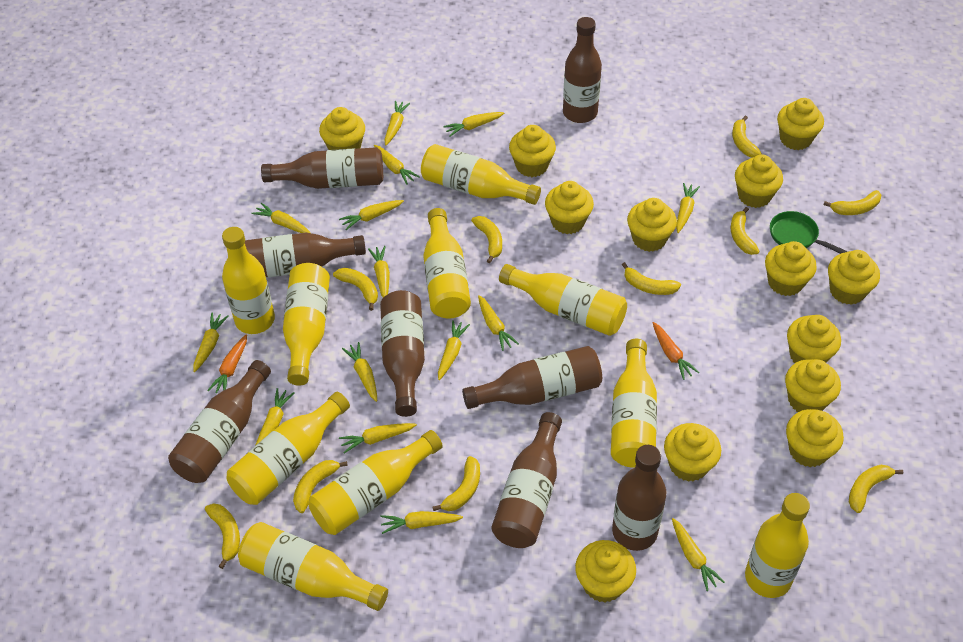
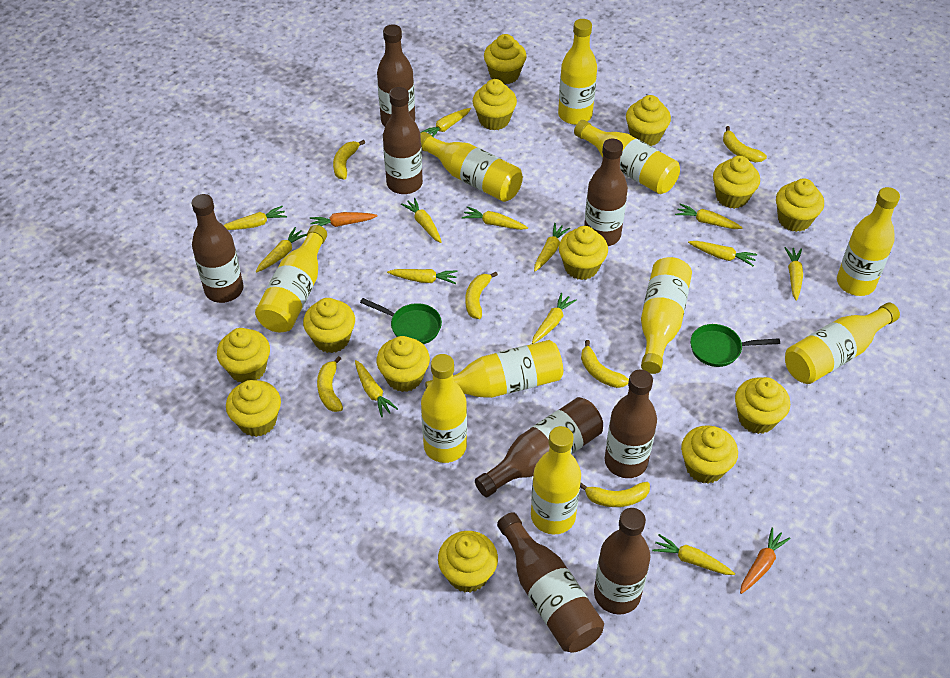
green pan: [770,211,848,254] = 1 -> [360,298,442,344] [690,324,780,367] = 2
yellow banana: [205,503,240,569] [293,460,348,513] [333,268,378,311] [432,456,480,511] [471,216,502,263] [622,262,681,295] [731,207,760,255] [732,116,762,158] [823,190,881,215] [849,465,903,513] = 10 -> [317,356,343,412] [333,140,365,179] [465,272,498,319] [580,482,650,507] [581,340,629,388] [723,126,767,162] = 6
yellow carrot: [193,313,229,372] [252,203,311,233] [255,388,294,446] [339,200,404,230] [339,423,417,453] [342,342,377,402] [368,246,390,297] [374,145,420,185] [381,511,463,534] [384,101,410,146] [438,320,470,380] [443,112,504,137] [478,295,519,351] [672,518,725,591] [676,183,700,233] = 15 -> [224,206,287,230] [256,227,307,273] [355,360,398,417] [387,269,457,284] [401,198,442,243] [420,108,471,137] [462,206,528,230] [532,293,577,344] [534,223,570,271] [652,534,735,575] [675,204,743,229] [688,241,757,266] [785,247,803,301] = 13

